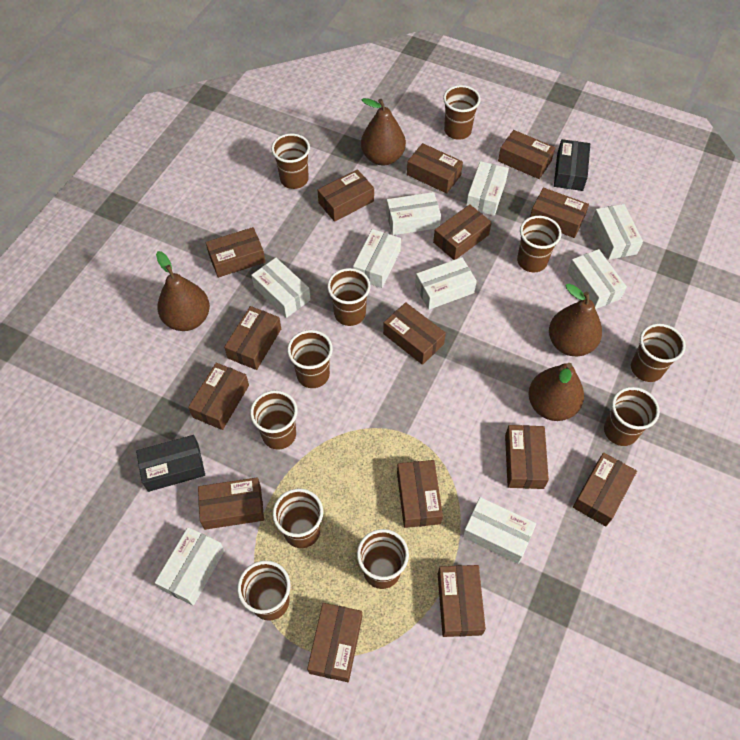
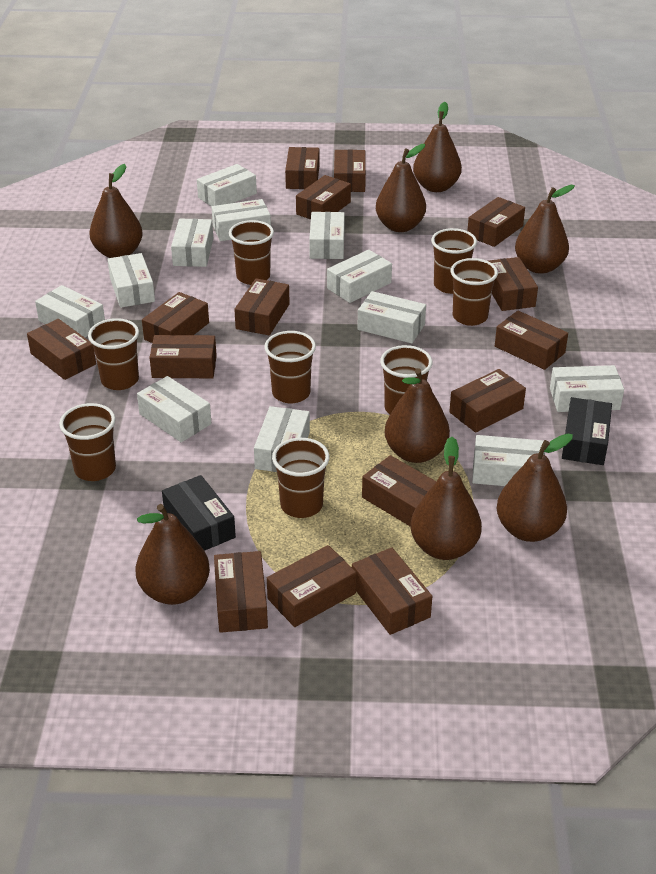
brown cup: [237,560,290,621] [250,390,298,450] [271,134,310,189] [272,489,323,548] [287,330,333,388] [327,268,371,326] [357,529,409,589] [443,85,481,140] [517,216,562,272] [604,387,660,446] [631,324,686,382] = 11 -> [59,403,116,481] [88,318,139,390] [229,220,274,285] [264,331,316,403] [272,438,329,518] [380,345,433,414] [431,228,477,294] [451,258,498,326] = 8
brown pear: [156,251,210,331] [361,98,406,166] [528,363,584,421] [549,284,602,356] = 4 -> [89,164,143,258] [135,504,210,605] [376,144,426,232] [385,368,450,463] [411,437,482,560] [413,102,462,192] [497,434,573,542] [515,185,575,274] = 8
white box: [155,527,225,606] [251,258,311,318] [353,229,401,288] [386,192,441,235] [415,257,477,310] [462,497,536,564] [466,161,509,216] [568,249,627,309] [591,204,643,260] = 9 -> [35,285,105,337] [107,253,155,308] [137,376,212,442] [171,219,213,267] [197,164,257,207] [212,199,271,241] [254,406,310,472] [309,212,345,259] [327,250,392,303] [357,291,426,343] [472,435,545,486] [550,365,624,412] = 12

